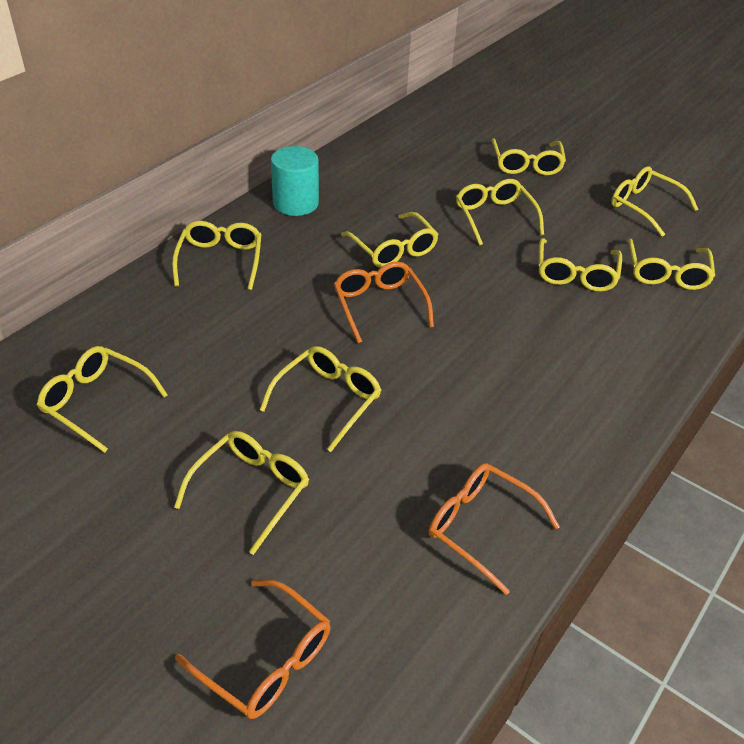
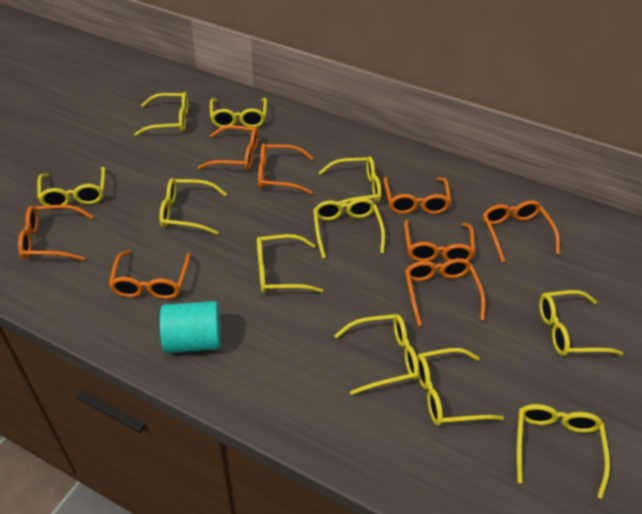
orange glasses: [175,579,330,719] [334,262,434,343] [429,463,560,595] = 3 -> [18,205,94,261] [109,250,191,299] [198,125,258,170] [258,144,313,194] [384,177,451,214] [404,219,475,261] [405,258,486,326] [483,201,560,262] = 8
yellow glasses: [37,346,168,453] [172,221,261,290] [174,431,309,555] [260,346,381,452] [341,212,439,268] [456,179,544,246] [492,138,566,175] [539,238,622,292] [611,166,699,237] [628,239,715,290] = 10 -> [37,167,105,206] [134,92,188,136] [160,178,227,235] [210,98,267,128] [257,234,323,293] [313,198,385,258] [318,157,381,204] [334,314,419,395] [417,348,504,426] [517,404,610,499] [539,290,624,356] = 11

